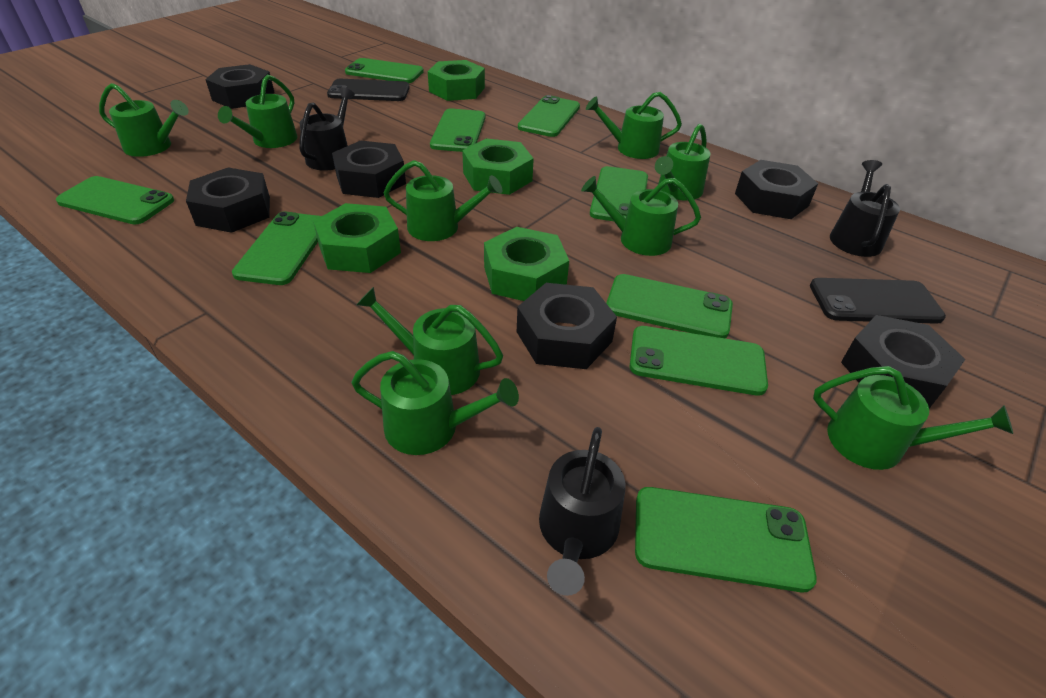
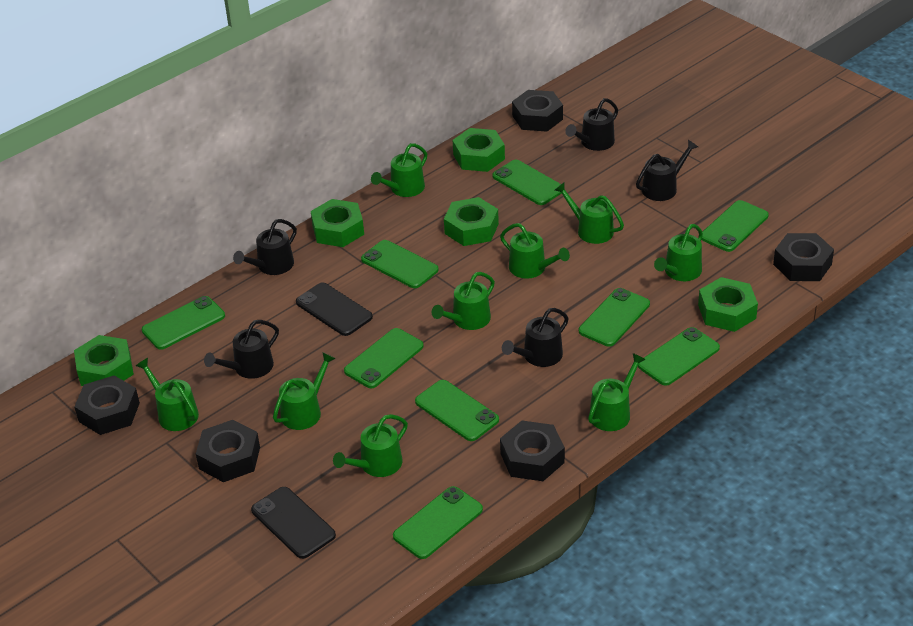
black nut: [186,167,270,233] [205,64,274,109] [332,140,406,198] [517,283,617,369] [735,160,818,219] [841,315,966,408] = 6 -> [74,376,140,435] [196,420,260,482] [500,421,565,481] [512,90,563,131] [773,233,834,281] = 5
black watering can: [299,87,355,171] [539,427,626,596] [830,160,900,257] = 3 -> [204,320,279,379] [233,219,297,275] [502,308,569,367] [565,98,618,151] [636,140,698,201] = 5
green nut: [313,203,401,273] [428,60,485,101] [462,138,534,195] [484,227,569,301] = 4 -> [74,335,134,386] [311,199,364,247] [444,197,499,246] [453,128,505,172] [698,277,758,332] = 5

